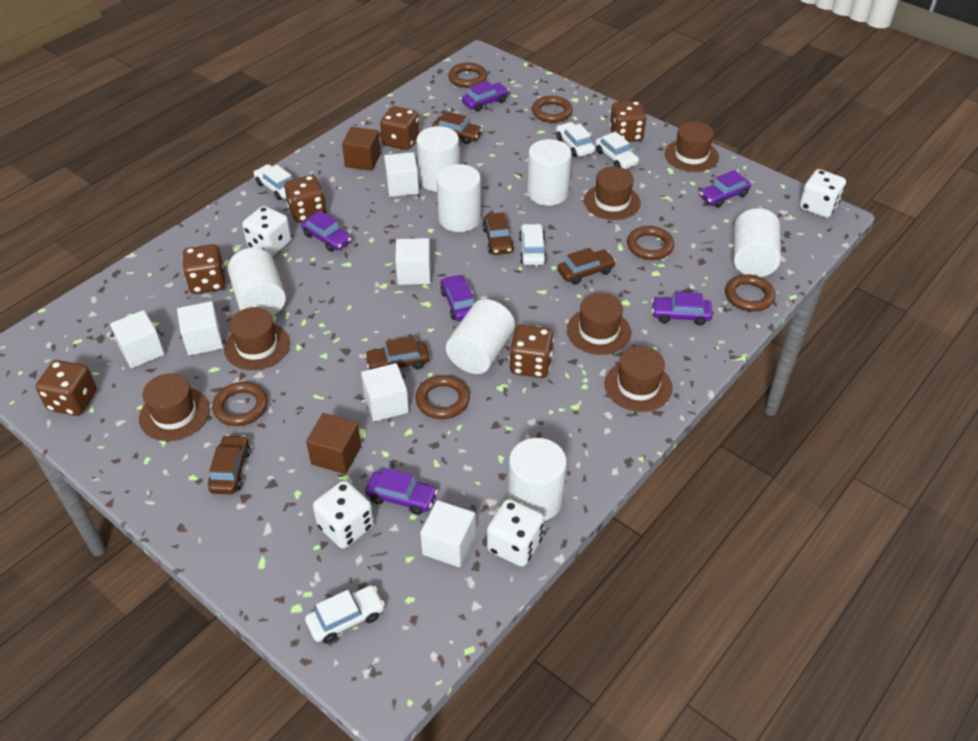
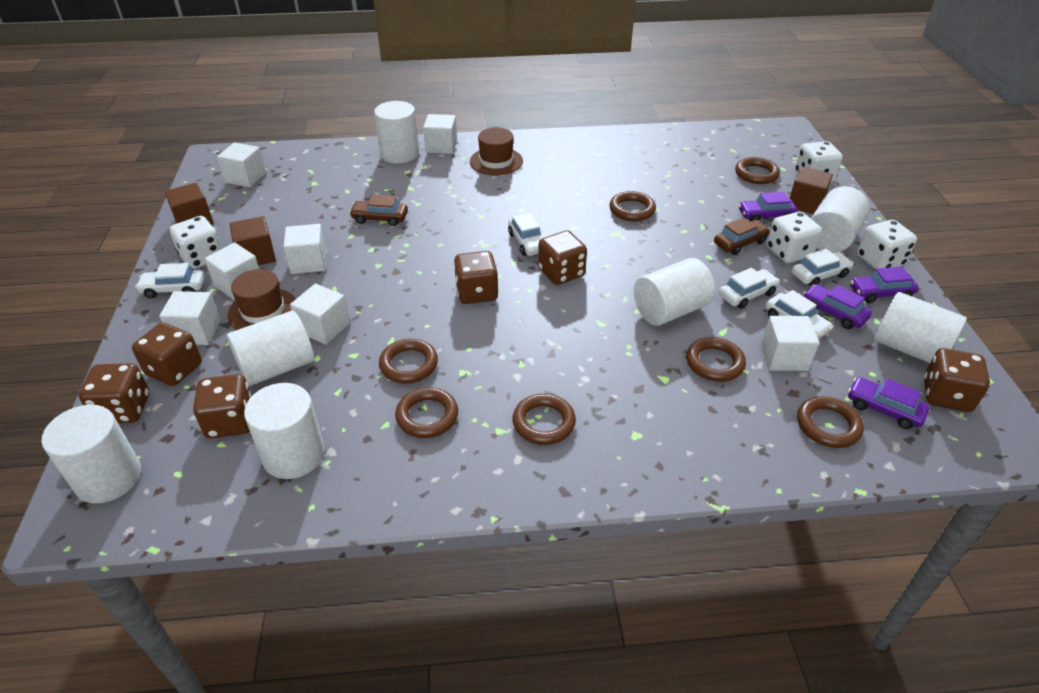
brown car: [208,435,250,494] [365,336,429,370] [432,111,483,144] [482,212,514,255] [557,248,616,285] = 5 -> [349,195,408,226] [714,218,770,255] = 2
brown cube: [306,413,361,474] [342,127,381,171] = 2 -> [165,183,214,225] [230,216,276,265] [789,167,833,214] = 3
brown hat: [139,374,210,441] [224,307,290,370] [567,293,631,355] [584,167,641,220] [605,346,673,412] [665,122,719,172] = 6 -> [228,269,296,330] [470,127,523,176] = 2
brown ring: [212,382,268,426] [415,375,470,419] [448,63,487,88] [532,96,573,123] [627,226,674,260] [725,274,775,312] = 6 -> [379,339,438,383] [395,388,458,438] [513,394,576,445] [609,191,656,221] [686,337,746,381] [735,157,780,184] [797,396,864,448] = 7
purple car: [301,211,352,252] [365,468,438,515] [440,274,474,321] [462,81,509,112] [652,292,713,326] [700,170,751,207] = 6 -> [738,192,798,221] [803,284,872,329] [848,377,929,429] [850,266,919,303] = 4
white cube: [110,310,164,368] [177,301,223,356] [361,363,409,422] [384,152,419,197] [395,238,431,285] [420,500,475,567] = 6 -> [159,291,221,345] [204,242,259,300] [217,142,266,187] [283,224,326,274] [290,284,350,345] [423,114,457,154] [761,316,819,371] = 7

